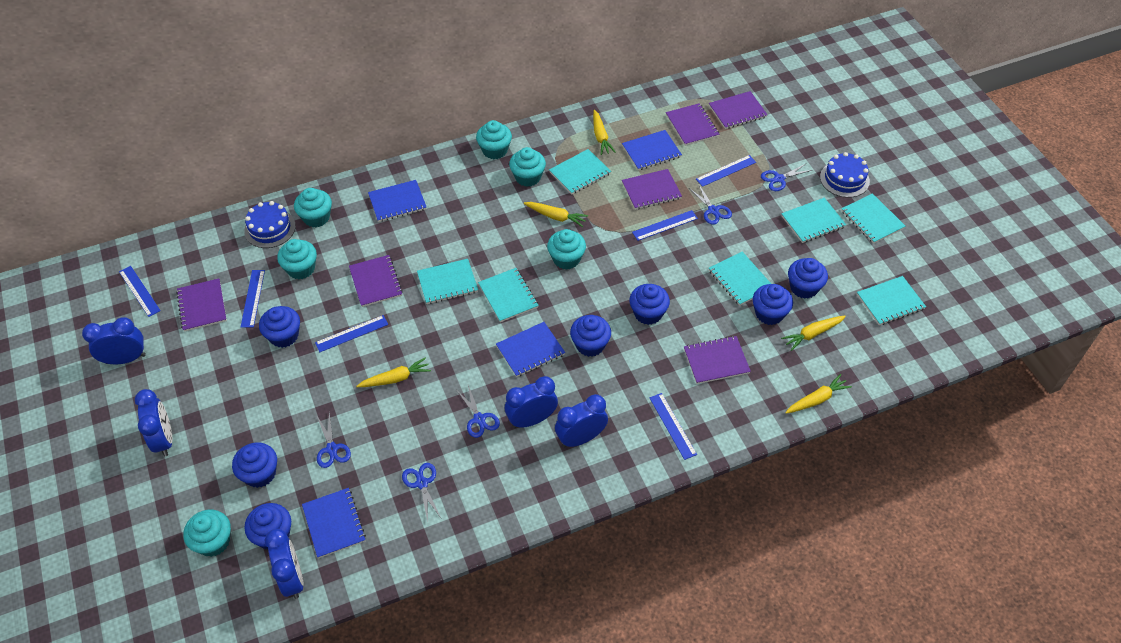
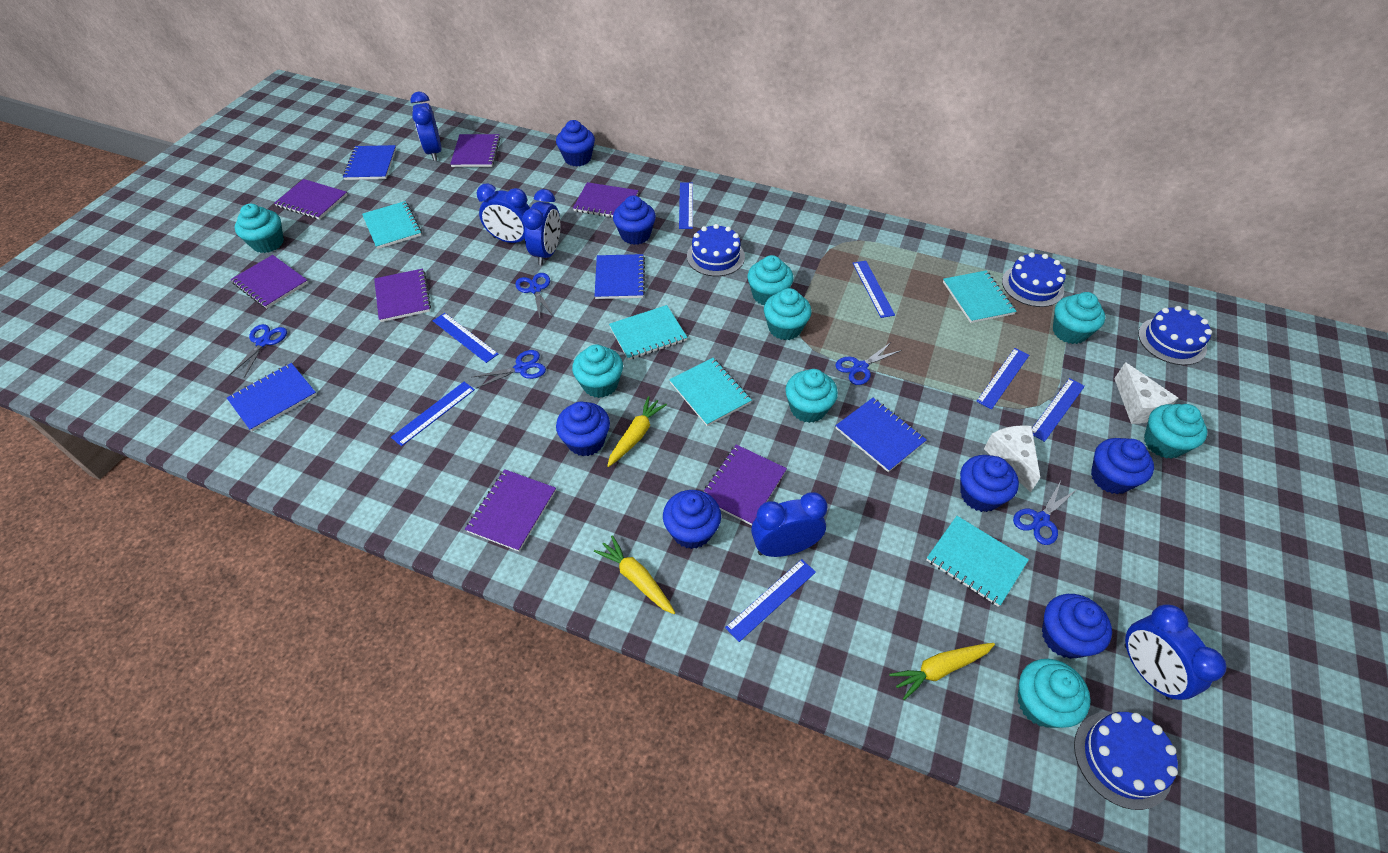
blue cake: [244,201,296,248] [820,152,870,198] = 2 -> [687,224,745,276] [1002,252,1066,307] [1074,712,1178,810] [1138,306,1212,365] = 4
blue ruler: [119,266,161,317] [241,270,265,328] [315,315,388,352] [632,210,698,241] [650,393,697,460] [696,155,756,187] = 6 -> [391,382,475,446] [433,313,498,363] [679,182,693,229] [725,559,816,642] [853,261,895,318] [976,348,1029,409] [1032,378,1085,442] = 7
purple notebook: [176,278,227,332] [349,255,403,307] [622,169,682,210] [666,103,719,146] [684,336,751,384] [709,91,768,129] = 6 -> [231,255,308,308] [274,179,347,220] [374,269,431,322] [450,134,500,167] [465,469,556,552] [573,182,639,218] [702,444,787,526] = 7
turquoise cupcake: [183,510,231,557] [277,239,317,279] [294,188,332,227] [476,120,512,159] [509,147,546,187] [547,229,586,270] = 6 -> [234,204,284,253] [572,344,623,398] [747,255,793,305] [764,288,811,340] [786,369,838,423] [1018,659,1091,728] [1053,292,1105,344] [1144,404,1207,459] = 8
turquoise notebook: [417,259,478,304] [478,268,539,322] [549,149,611,194] [709,252,771,306] [781,198,846,243] [841,193,906,244] [857,276,926,325] = 7 -> [362,201,422,249] [609,305,688,360] [669,358,752,426] [926,516,1029,607] [943,270,1016,323] = 5
white cheese: none = 0 -> [984,425,1040,492] [1114,362,1178,424] = 2
yellow carrot: [356,357,431,387] [524,202,588,227] [593,110,616,155] [781,316,846,351] [785,374,852,414] = 5 -> [594,535,675,614] [607,396,667,467] [889,643,995,700] = 3

